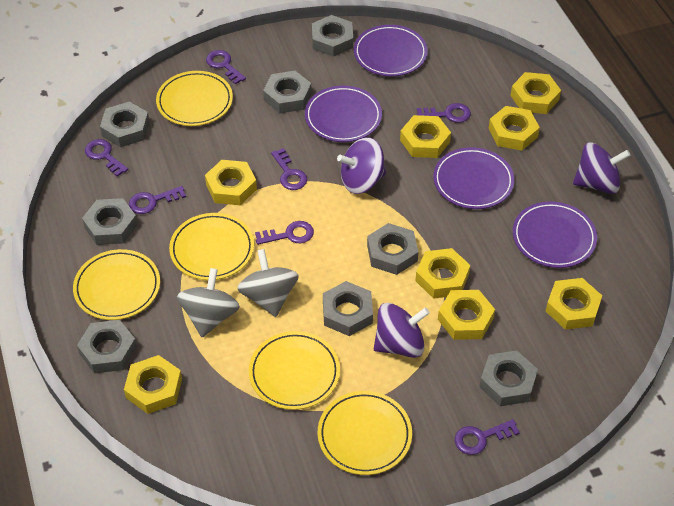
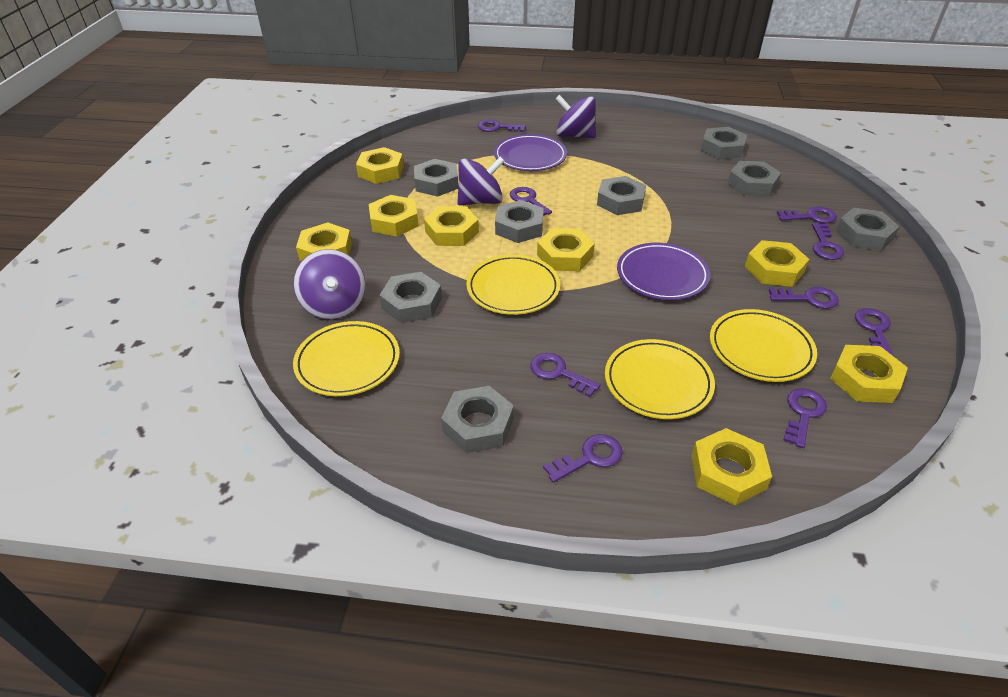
grey spinning top: [177,268,240,337] [237,249,299,317] = 2 -> none = 0
purple key: [85,139,128,177] [129,186,186,214] [206,50,246,85] [255,221,314,245] [271,148,307,190] [417,103,471,123] [455,419,520,455] = 7 -> [478,119,526,132] [510,187,552,216] [530,353,600,397] [543,434,623,483] [769,287,839,309] [777,206,837,223] [783,388,827,448] [812,223,844,260] [855,308,894,356] = 9
purple plate: [305,86,382,142] [354,25,428,76] [433,147,514,209] [513,201,597,268] = 4 -> [494,134,567,171] [617,243,710,300] = 2
yellow plate: [73,249,160,320] [156,71,233,126] [169,213,254,280] [249,331,340,410] [318,391,412,475] = 5 -> [293,321,400,396] [466,255,560,315] [605,339,715,419] [710,309,817,382] = 4

